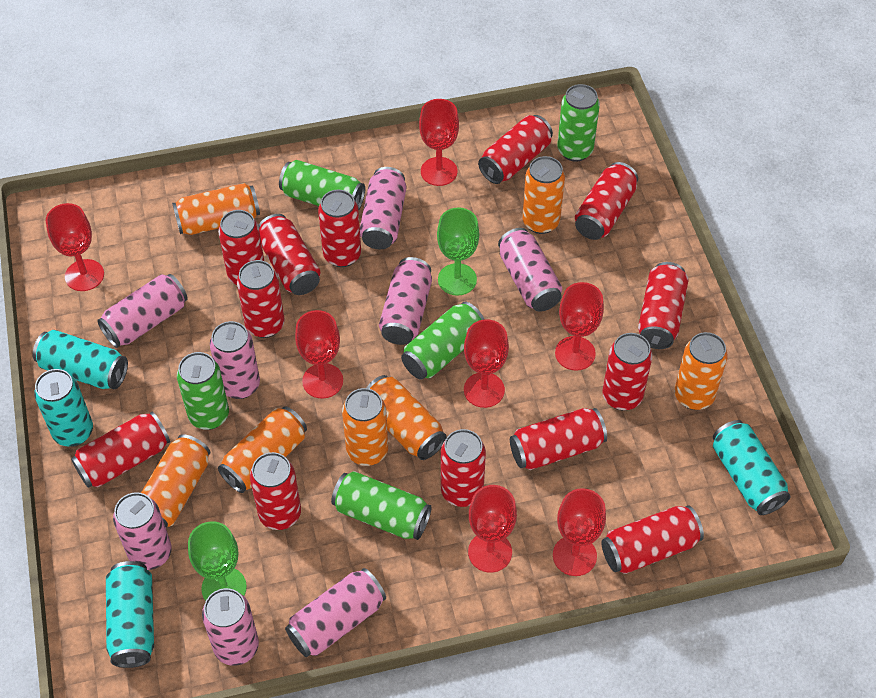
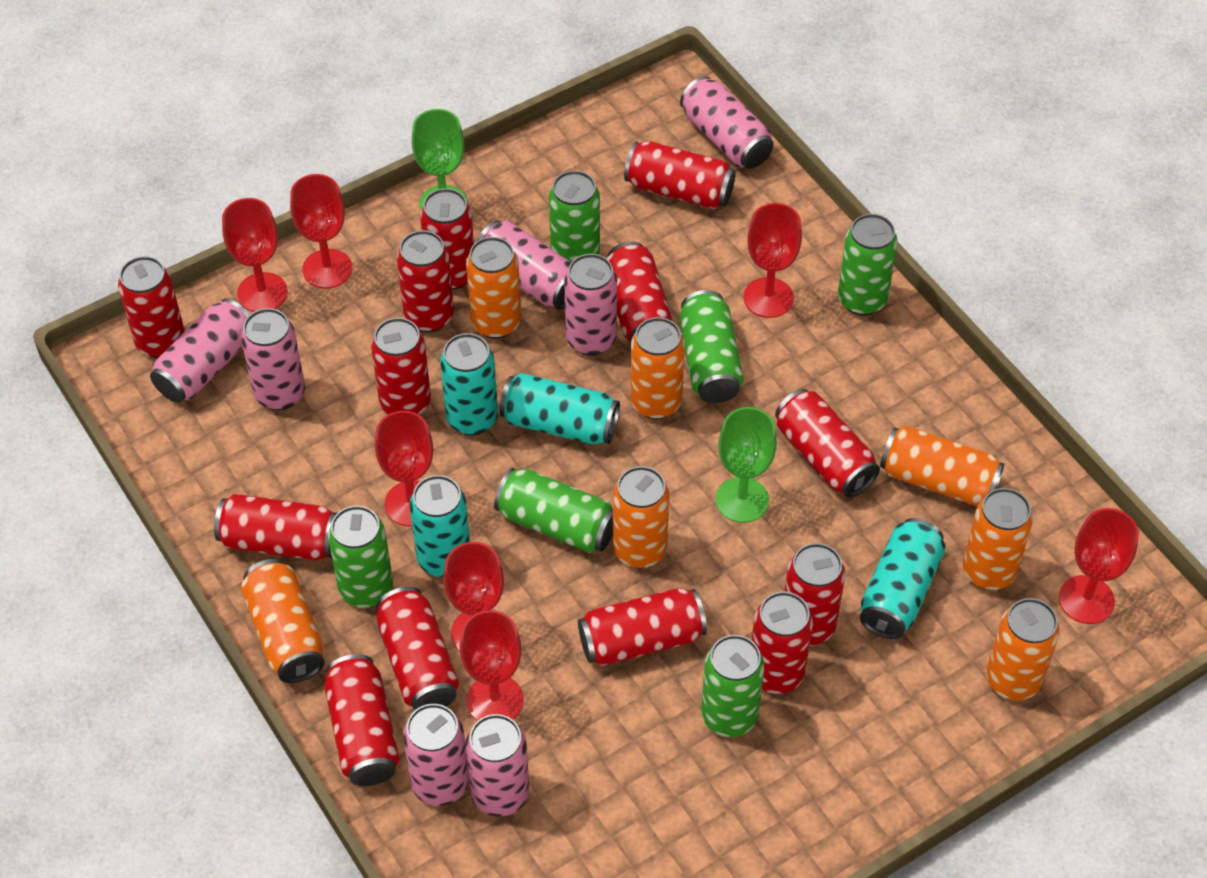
green can: [177,352,229,430] [279,160,365,211] [331,471,431,540] [401,302,484,380] [557,84,600,162] = 5 -> [328,506,393,608] [494,468,613,553] [549,170,600,262] [679,290,744,403] [701,635,764,737] [838,214,898,316] = 6
pink can: [97,274,188,348] [113,492,172,570] [202,588,259,666] [210,321,260,399] [285,568,386,657] [360,167,406,249] [379,257,432,345] [498,228,562,312] = 8 -> [150,298,250,403] [241,308,305,410] [403,704,469,806] [466,714,529,816] [477,220,571,310] [564,254,617,356] [680,76,774,169] = 7

